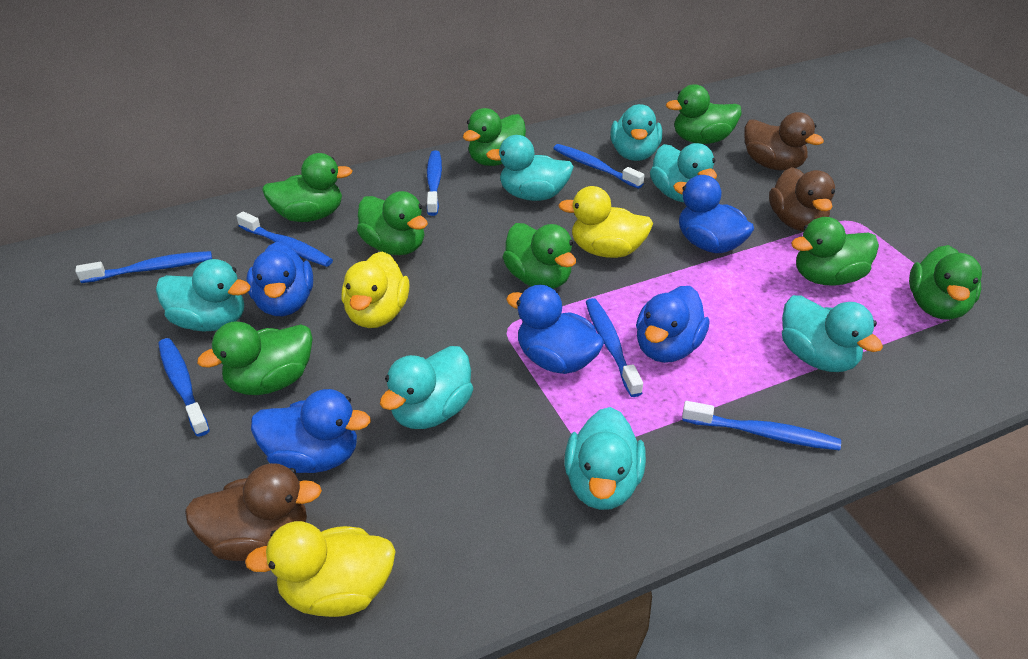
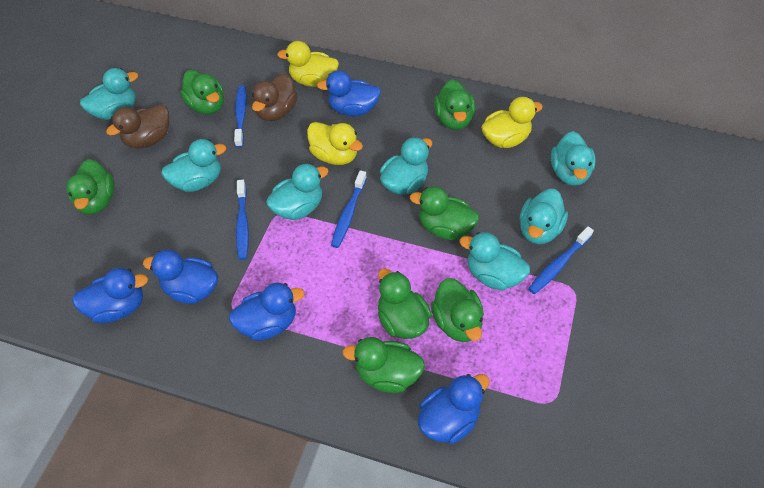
blue toothbrush: [76,251,212,283] [158,338,210,437] [236,211,333,267] [427,150,442,216] [553,144,644,189] [586,298,643,397] [682,401,841,450] = 7 -> [234,85,247,148] [236,180,249,260] [331,170,367,248] [528,226,594,294] = 4
brown duck: [185,463,322,561] [744,112,824,171] [769,167,835,231] = 3 -> [106,104,169,148] [252,73,298,121] = 2
green duck: [197,321,313,395] [262,153,352,222] [357,191,428,255] [463,108,526,166] [503,223,576,289] [666,84,742,144] [791,217,879,286] [909,245,982,320] = 8 -> [66,159,114,215] [180,70,224,114] [342,337,425,393] [378,268,432,339] [410,186,479,240] [431,278,484,342] [434,79,475,130] = 7

